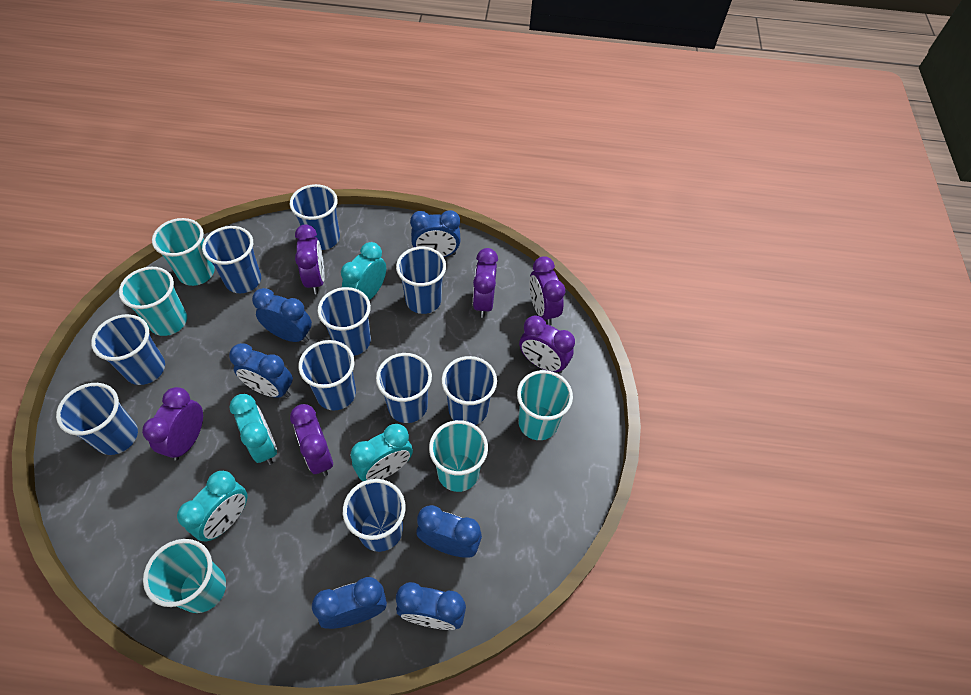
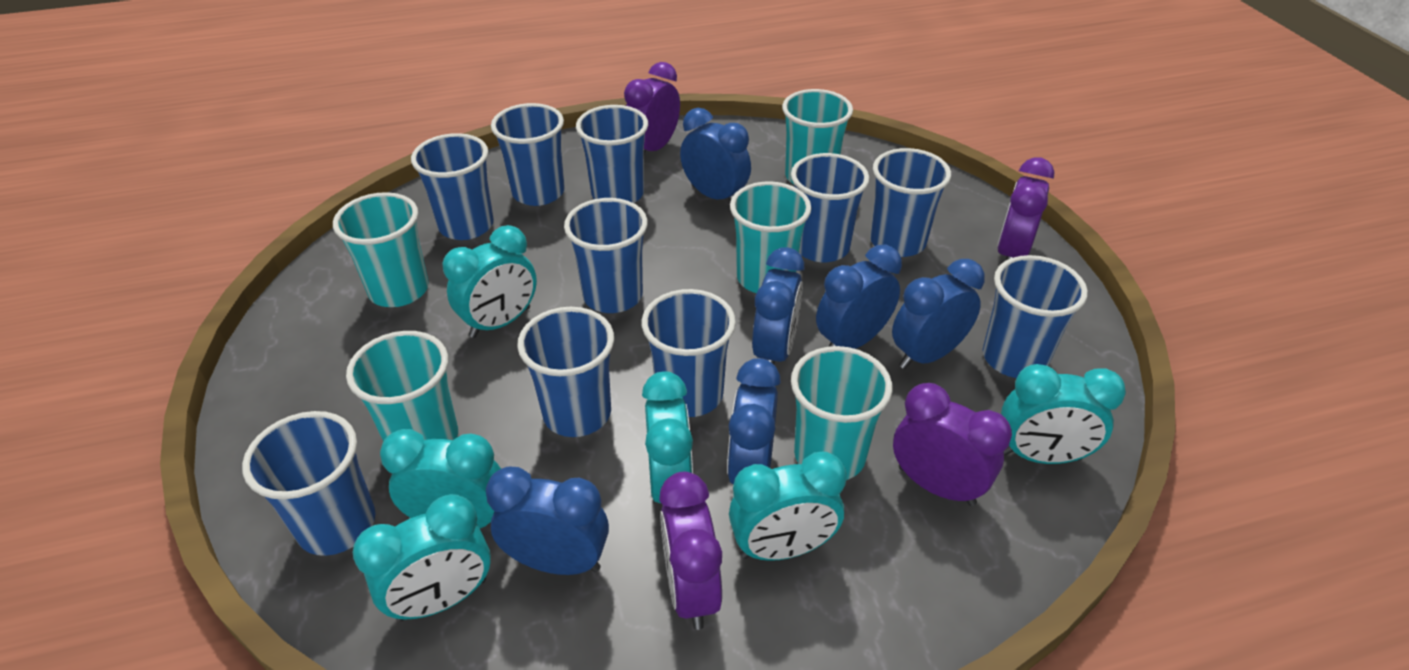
purple clock: [142,387,203,461] [290,404,333,476] [295,224,325,294] [473,248,498,318] [519,315,575,374] [529,256,565,325] = 6 -> [624,62,680,154] [659,471,722,630] [893,383,1012,506] [997,157,1055,260] = 4
turquoise clock: [177,471,247,541] [229,394,277,465] [341,242,386,300] [351,424,413,481] = 4 -> [353,494,491,621] [380,429,501,528] [442,225,537,338] [642,371,693,503] [729,452,847,561] [1001,364,1126,464] = 6

